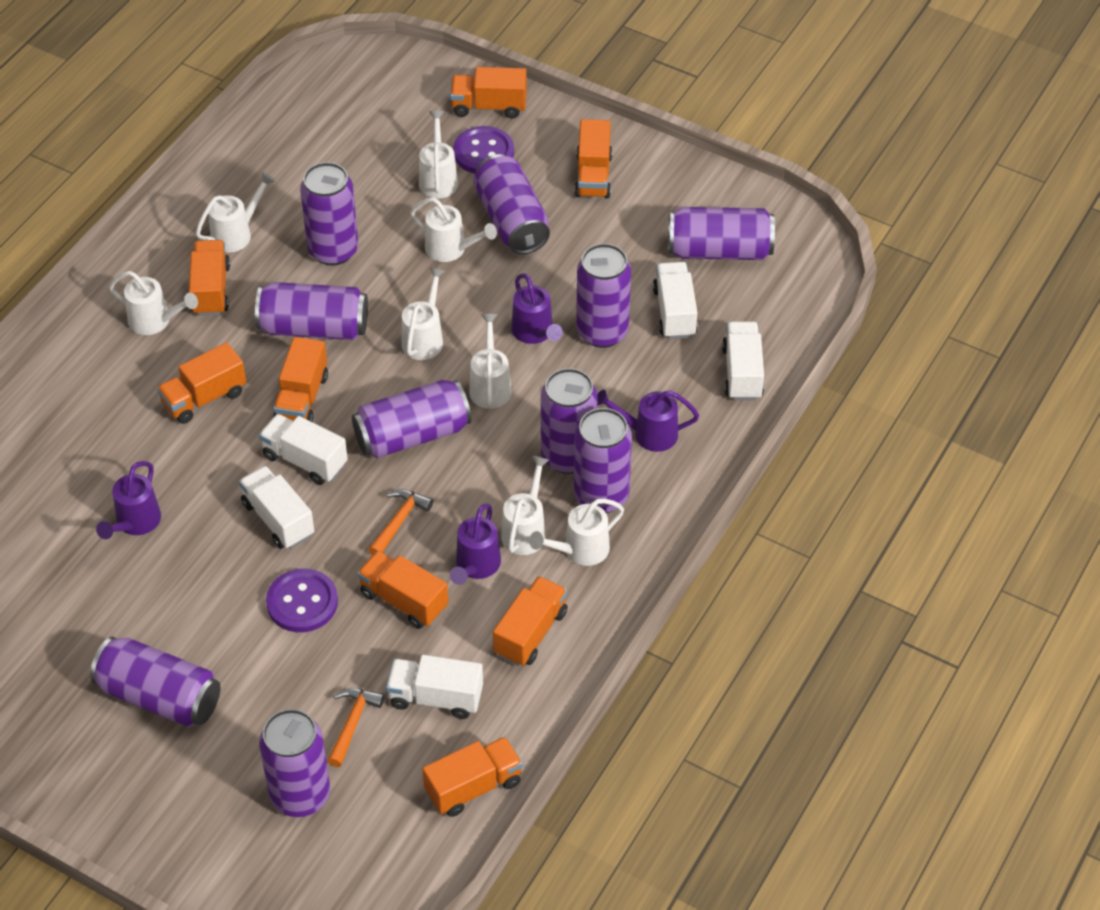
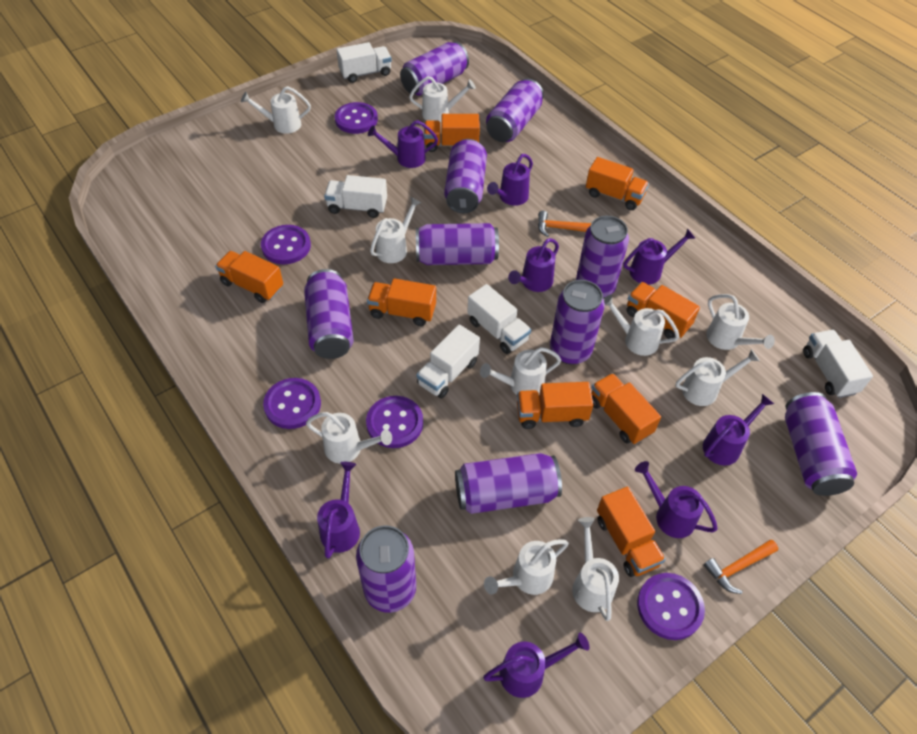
purple button: [266,569,338,632] [453,126,514,174] = 2 -> [261,225,311,264] [263,378,321,429] [335,102,378,134] [366,396,423,448] [637,573,705,640] = 5
purple watering can: [96,461,161,539] [450,503,501,585] [511,273,563,344] [597,390,699,452] = 4 -> [317,462,360,559] [368,120,438,168] [483,633,590,698] [487,154,533,206] [508,238,559,292] [623,228,696,284] [635,461,718,538] [703,394,774,465] = 8
white watering can: [109,271,198,335] [196,172,275,252] [402,267,445,360] [410,198,497,262] [419,111,458,199] [469,314,512,409] [501,456,549,555] [529,499,624,566] = 8 -> [241,86,311,134] [306,412,392,464] [370,197,422,263] [409,76,476,122] [480,347,561,395] [484,539,569,595] [572,517,619,621] [604,295,680,356] [676,349,760,406] [706,294,775,350] = 10

